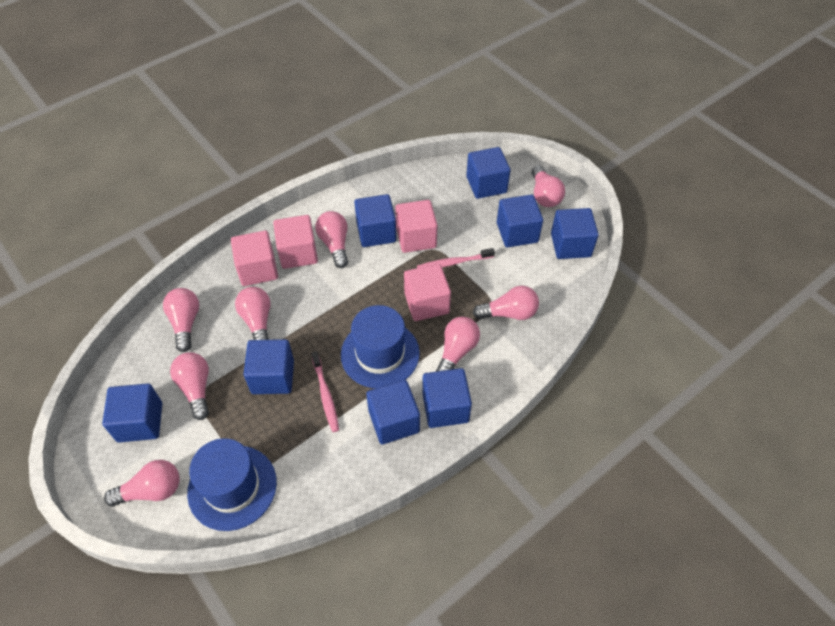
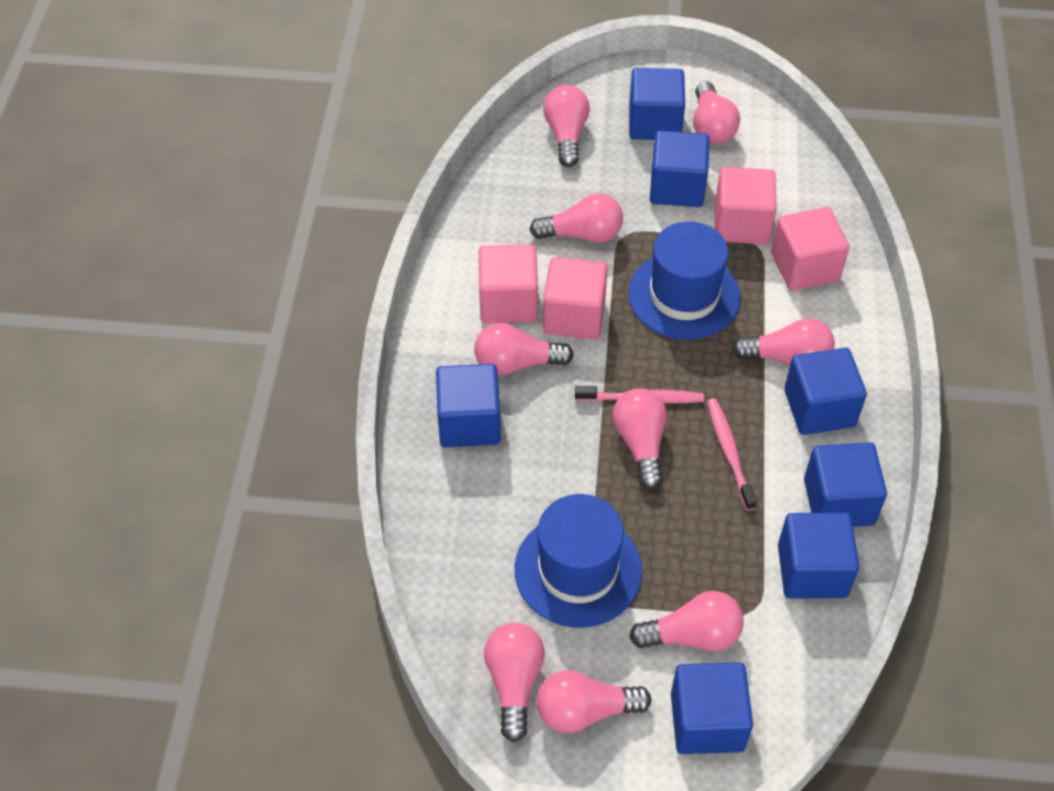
blue cube: [102,383,162,443] [244,339,294,394] [354,194,396,247] [366,380,420,445] [422,368,472,428] [466,147,511,199] [497,195,543,247] [551,208,599,259] = 8 -> [436,364,501,447] [629,68,685,140] [650,130,710,207] [671,662,753,754] [778,512,859,599] [784,348,867,435] [804,442,887,527] = 7
pink light bulb: [104,460,180,507] [163,288,199,352] [170,352,209,420] [235,287,270,340] [315,211,348,268] [436,316,480,372] [473,286,539,320] [532,165,565,207] = 8 -> [474,323,574,375] [484,623,545,742] [530,193,623,243] [536,670,652,733] [543,85,590,167] [612,388,667,489] [629,591,744,651] [693,81,740,144] [732,318,835,365] = 9

